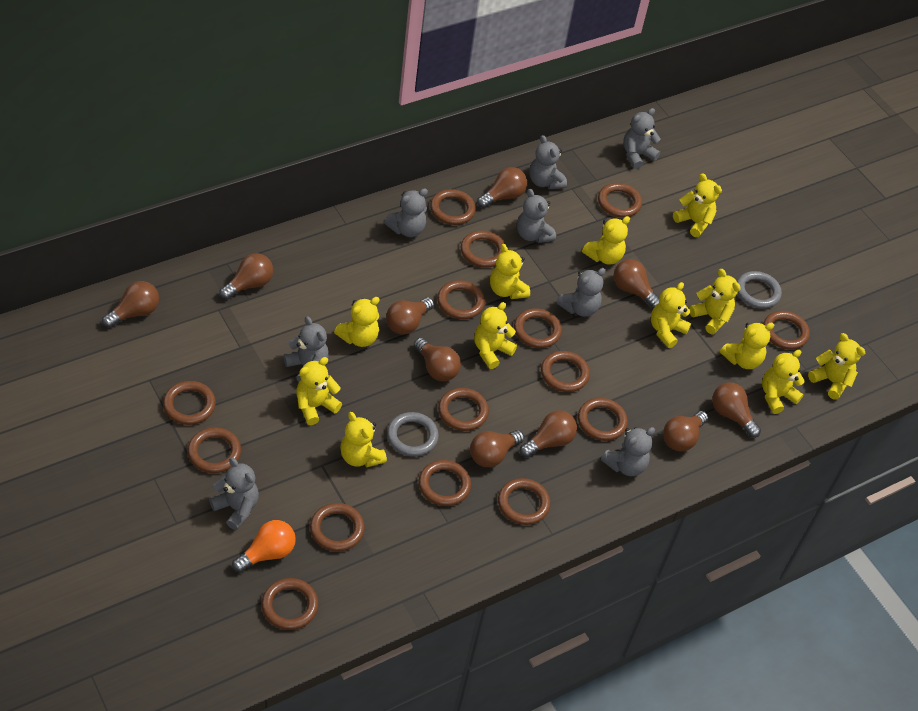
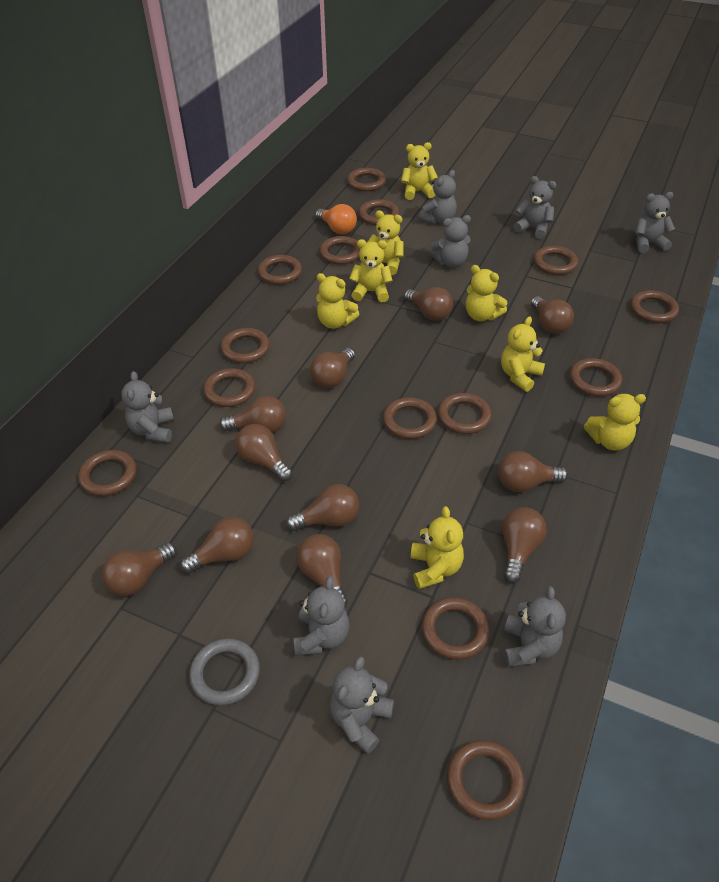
brown light bulb: [102,281,159,328] [219,253,273,300] [386,297,434,335] [414,338,461,381] [470,430,524,467] [477,167,527,208] [520,411,577,457] [613,259,659,309] [663,411,708,451] [712,382,761,438] = 10 -> [101,543,177,596] [180,517,254,574] [220,396,286,433] [235,424,293,482] [286,484,359,531] [296,534,348,609] [310,348,355,388] [404,287,453,321] [498,451,568,492] [502,507,547,583] [531,296,574,334] = 11
brown ring: [163,381,216,425] [187,427,241,473] [261,578,319,630] [310,503,365,552] [419,460,471,506] [430,189,476,225] [437,280,485,319] [438,388,489,431] [461,231,506,268] [498,478,550,525] [514,308,562,348] [541,351,590,392] [578,398,628,441] [598,183,642,218] [763,311,810,350] = 15 -> [78,450,136,496] [203,368,255,407] [220,328,270,363] [258,255,302,285] [319,236,361,265] [347,168,386,192] [358,199,399,225] [383,397,437,439] [422,597,489,660] [438,393,492,434] [447,740,525,820] [534,246,578,275] [570,358,622,396] [630,290,679,323] = 14
grey ring: [387,412,439,457] [737,271,782,309] = 2 -> [189,638,260,706] = 1
yellow teddy bear: [296,357,342,425] [334,297,380,347] [340,412,387,467] [474,302,517,369] [490,244,530,299] [582,216,630,265] [651,282,691,348] [673,173,722,237] [689,269,741,334] [720,322,774,369] [762,350,805,414] [808,333,865,400] = 12 -> [316,273,359,329] [349,239,393,302] [368,210,404,275] [401,142,438,200] [410,506,464,589] [466,265,507,322] [501,316,545,392] [584,394,646,451] = 8

